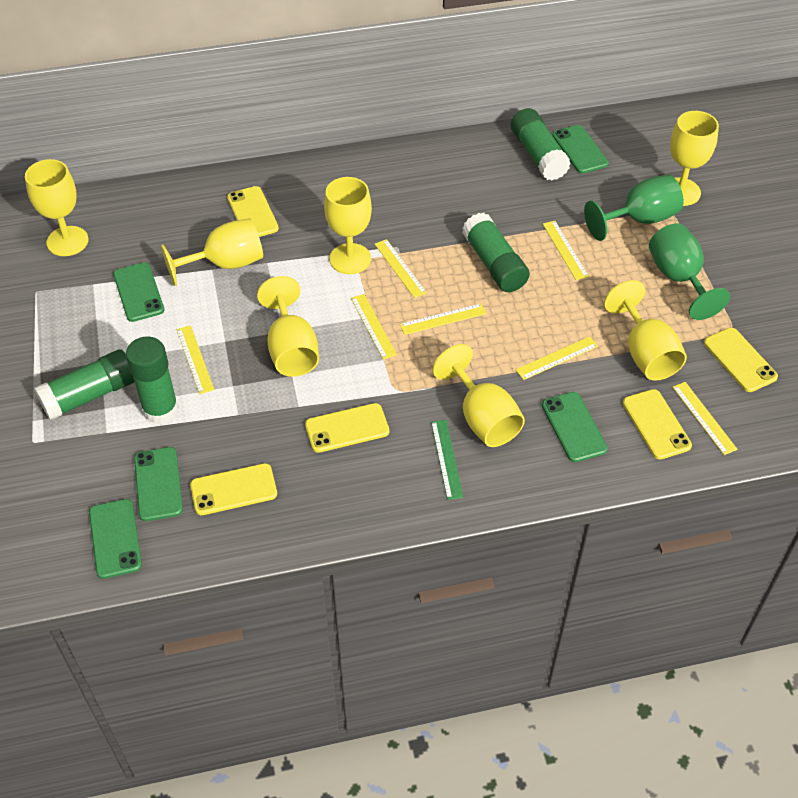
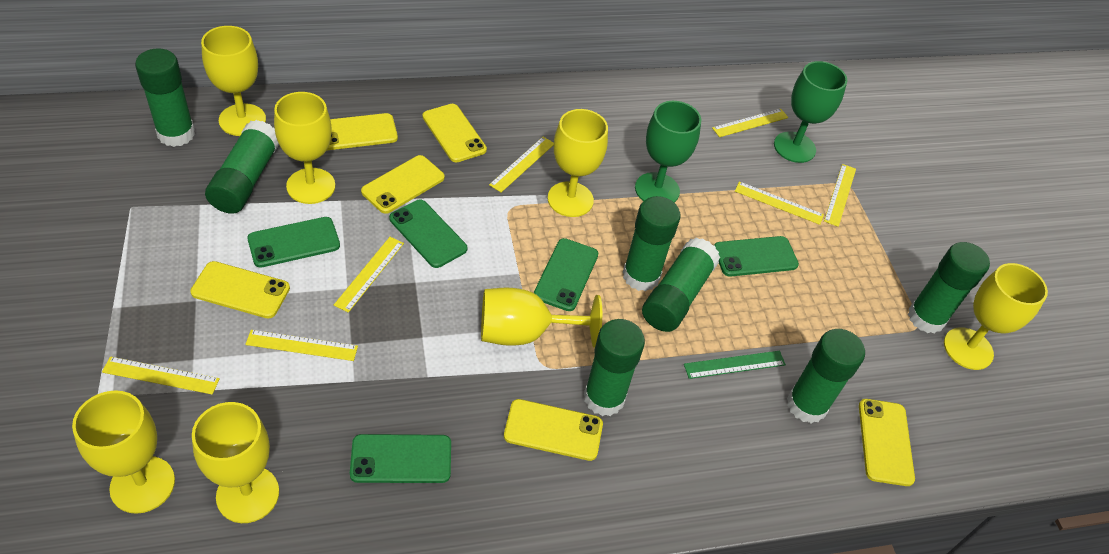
green glue stick: [34,349,135,421] [126,337,179,424] [462,213,530,292] [511,108,571,181] = 4 -> [135,48,195,147] [205,120,279,214] [584,319,645,416] [623,196,681,291] [642,238,720,332] [787,329,865,423] [908,242,990,334] = 7
yellow phone: [190,463,277,515] [227,186,279,237] [305,403,389,453] [623,389,692,459] [704,327,778,392] = 5 -> [190,261,290,319] [327,113,398,150] [361,155,445,214] [422,104,487,162] [504,399,603,461] [859,399,915,486] = 6

